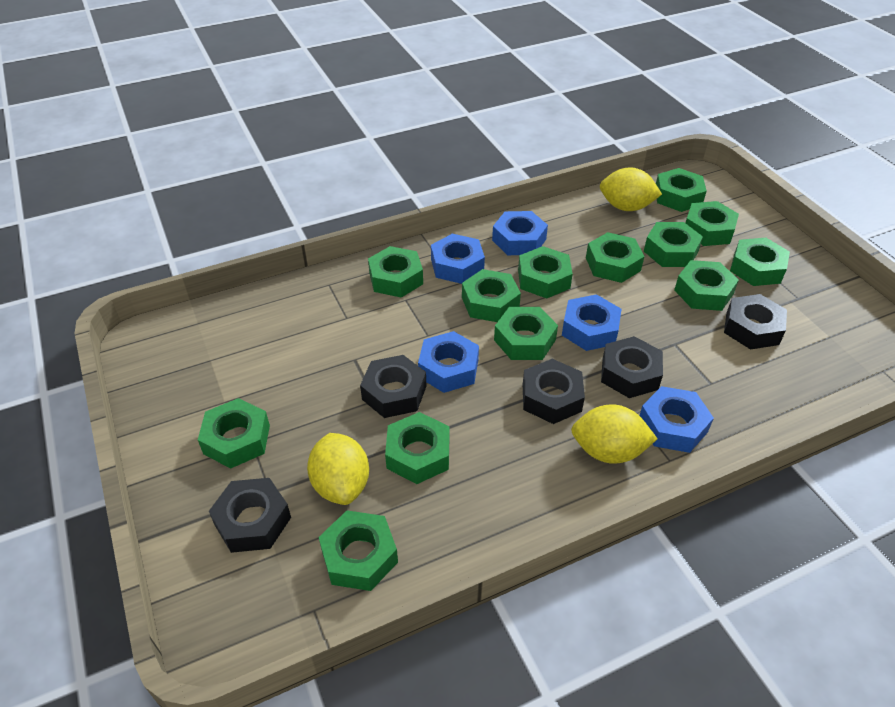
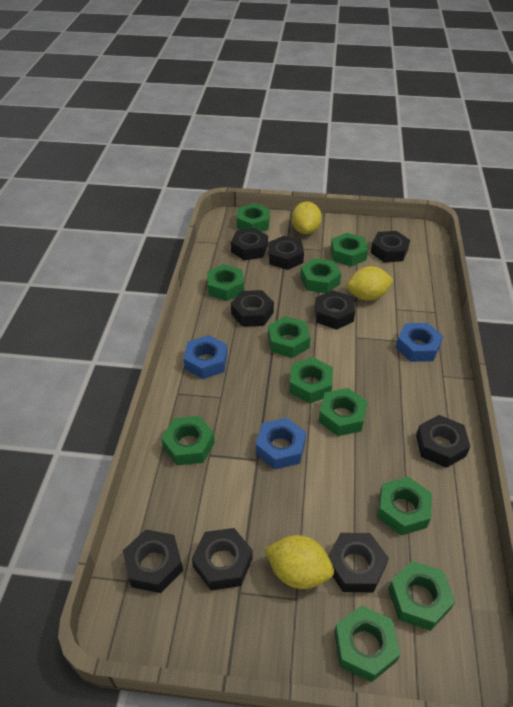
black nut: [209,478,291,553] [360,355,426,418] [523,359,585,424] [601,336,663,398] [724,294,787,350] = 5 -> [123,529,183,593] [192,528,253,590] [231,228,268,261] [231,290,274,327] [268,236,304,270] [315,290,355,330] [328,533,389,592] [371,231,410,262] [416,415,471,468] = 9
blue nut: [418,331,479,393] [431,234,485,284] [492,211,548,255] [562,294,622,351] [639,386,714,453] = 5 -> [183,335,227,379] [256,418,306,469] [396,323,443,362] = 3
green nut: [198,398,270,469] [319,510,398,591] [368,246,423,298] [385,412,449,484] [462,269,521,322] [494,307,558,360] [518,246,573,299] [586,232,644,283] [644,222,703,267] [656,168,707,212] [674,260,739,311] [686,201,739,246] [730,238,790,286] = 13 -> [161,416,215,465] [207,264,244,301] [237,203,270,232] [268,316,311,358] [289,357,333,404] [300,258,341,293] [319,388,368,436] [331,233,368,267] [334,605,400,682] [377,477,432,535] [388,561,455,631] = 11

